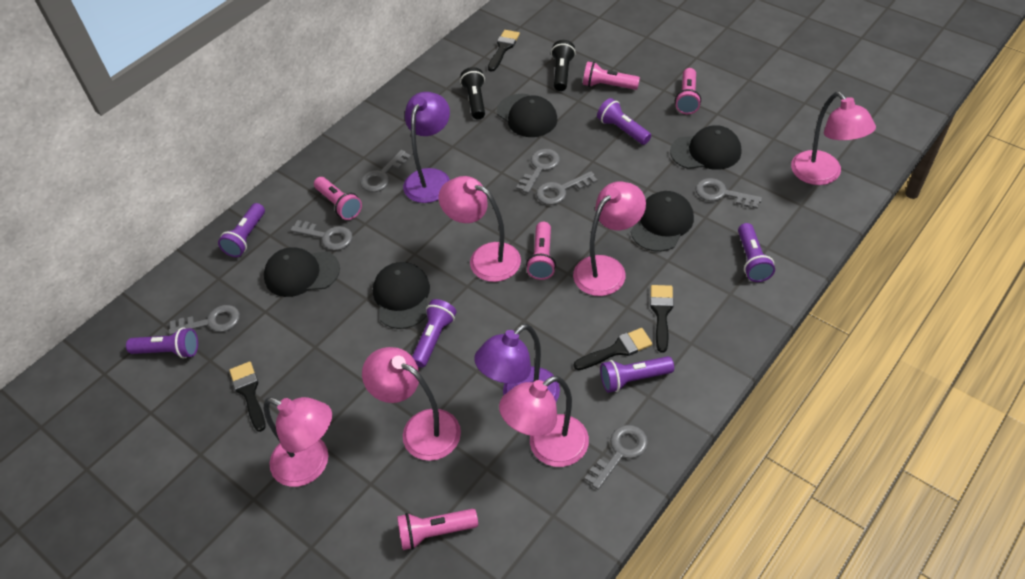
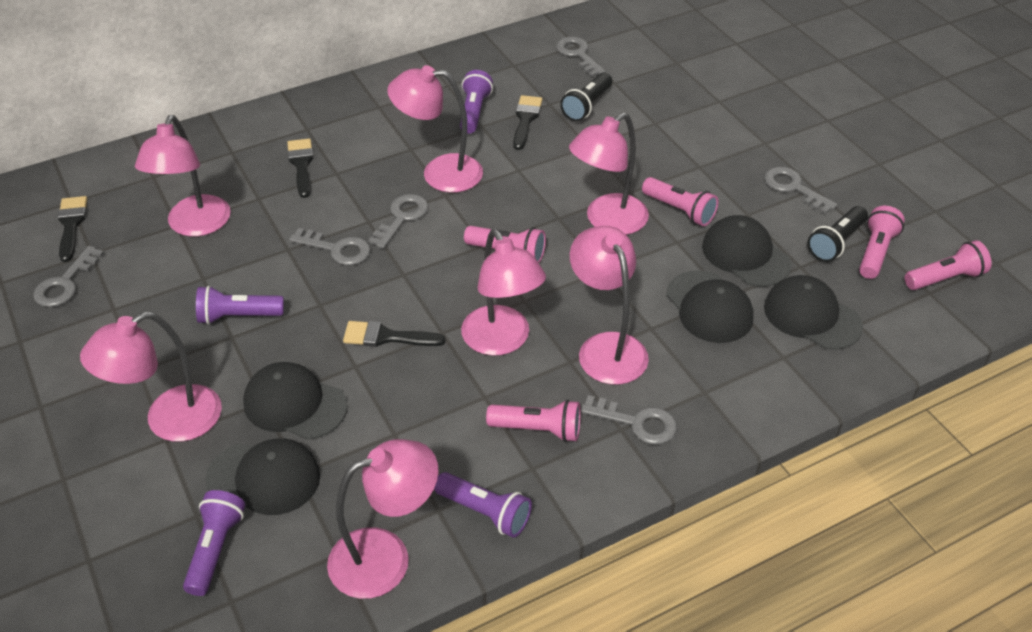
grey key: [169,305,240,335] [290,220,352,251] [360,150,411,192] [516,149,560,193] [536,171,597,205] [585,425,648,490] [696,178,762,209] = 7 -> [33,246,104,307] [289,228,371,265] [368,194,428,249] [556,37,605,77] [581,395,677,445] [764,167,838,214] = 6
pink lamp: [264,397,332,487] [362,347,461,461] [439,176,521,282] [499,376,589,467] [573,182,646,296] [791,92,876,185] = 6 -> [80,312,222,442] [135,115,231,236] [327,439,438,599] [387,65,483,193] [461,229,546,356] [569,113,649,235] [570,226,649,384] = 7
purple flashlight: [126,327,198,358] [218,203,265,257] [412,299,456,368] [597,98,651,145] [600,356,674,393] [738,223,775,282] = 6 -> [183,490,245,596] [196,286,284,324] [434,472,532,538] [460,70,493,134] = 4
purple lamp: [403,92,450,203] [474,324,560,402] = 2 -> none = 0

